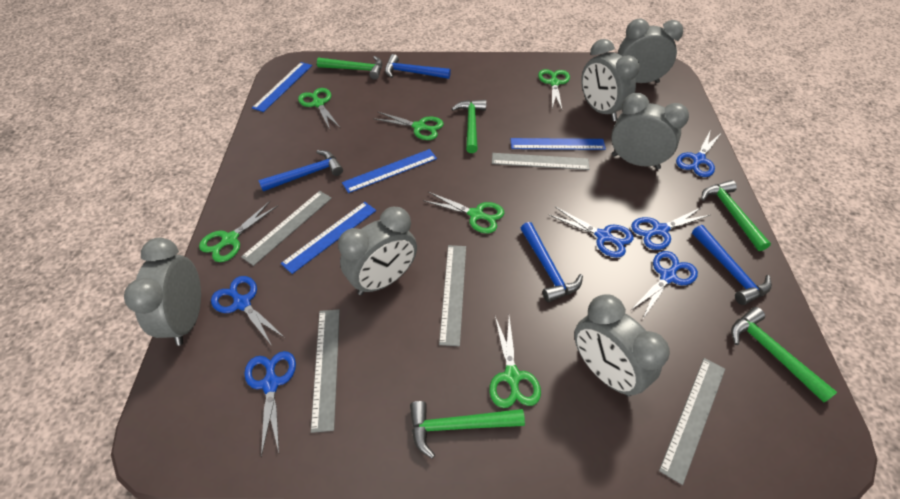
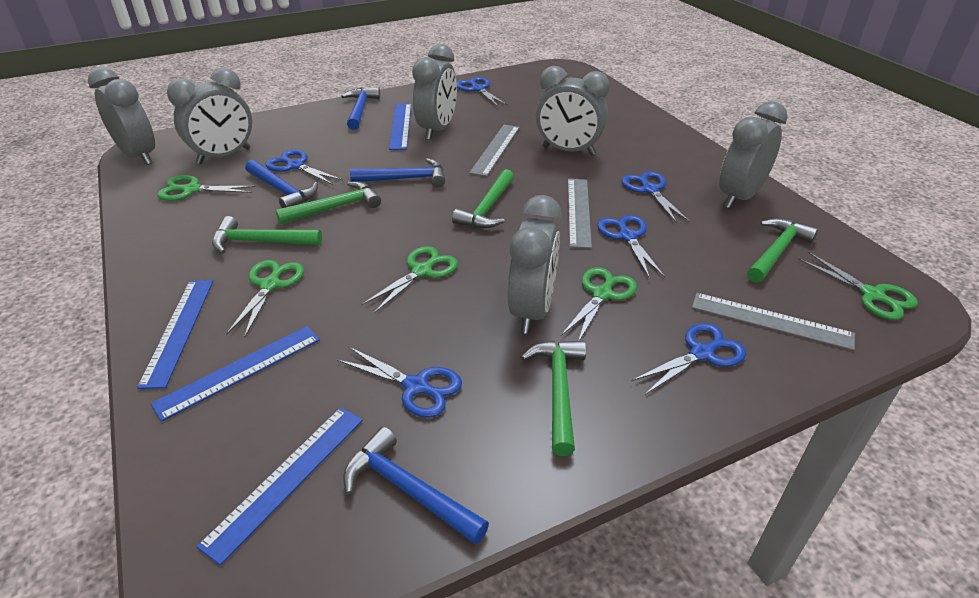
green scissors: [199,201,278,262] [298,88,340,130] [373,111,444,140] [423,192,504,233] [489,316,541,408] [538,69,570,110] = 6 -> [157,175,257,201] [226,260,304,338] [361,246,458,313] [561,267,637,341] [798,252,918,320] = 5
grey ruler: [241,191,332,266] [311,309,340,433] [439,245,466,346] [492,153,590,170] [659,358,725,485] = 5 -> [469,125,520,177] [568,179,592,248] [692,293,855,351] = 3

